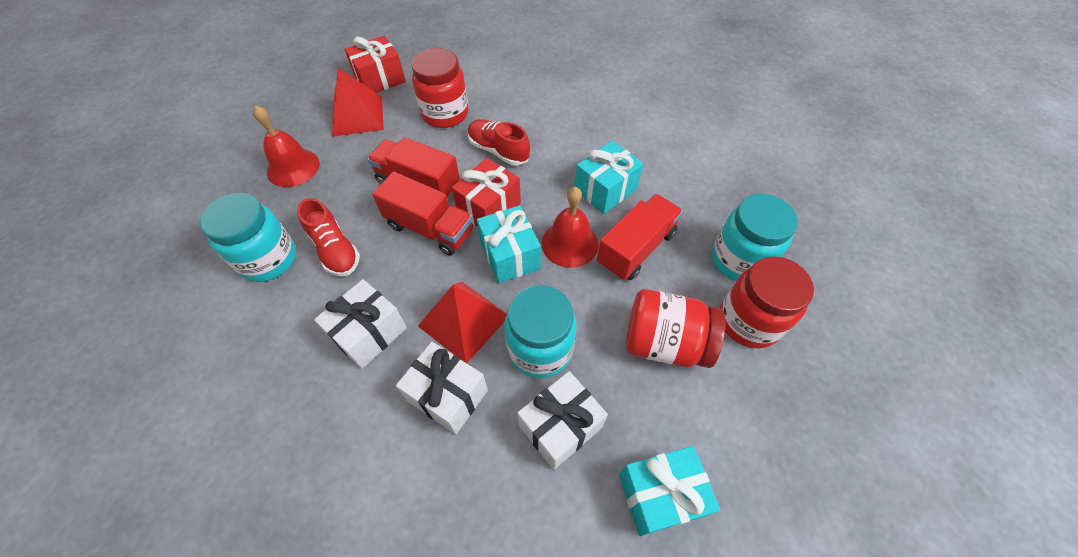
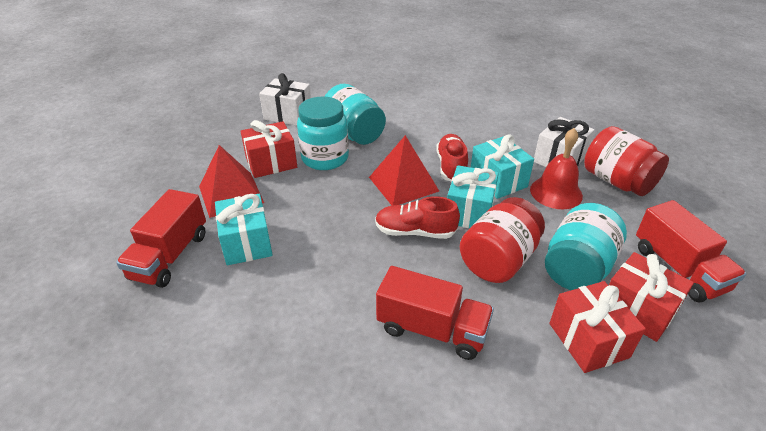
red bell: [253,105,319,187] [542,187,598,268] = 2 -> [530,128,583,209] = 1
red gift: [345,36,406,93] [452,158,521,227] = 2 -> [240,120,297,178] [549,281,646,373] [609,252,694,342] = 3
red jar: [412,48,469,128] [626,289,725,368] [720,256,814,348] = 3 -> [460,197,545,283] [584,126,669,196] = 2
white gift: [314,279,407,369] [396,342,488,435] [517,371,608,470] = 3 -> [259,73,311,126] [534,117,594,167] = 2

